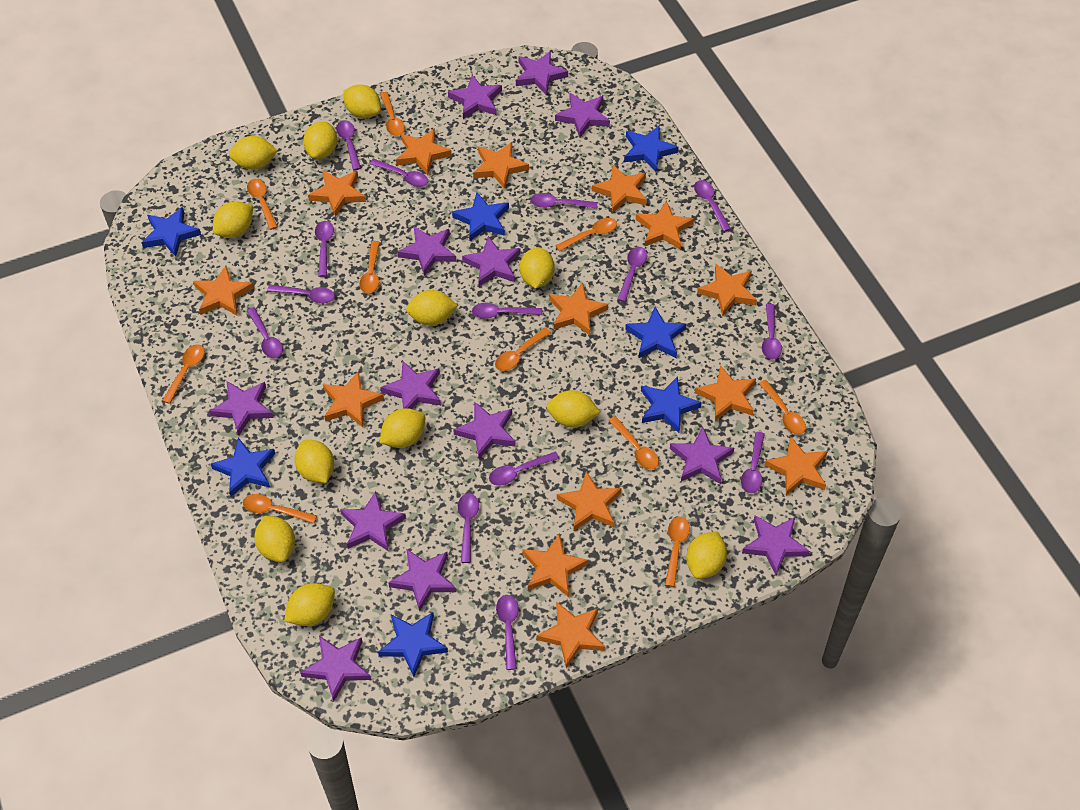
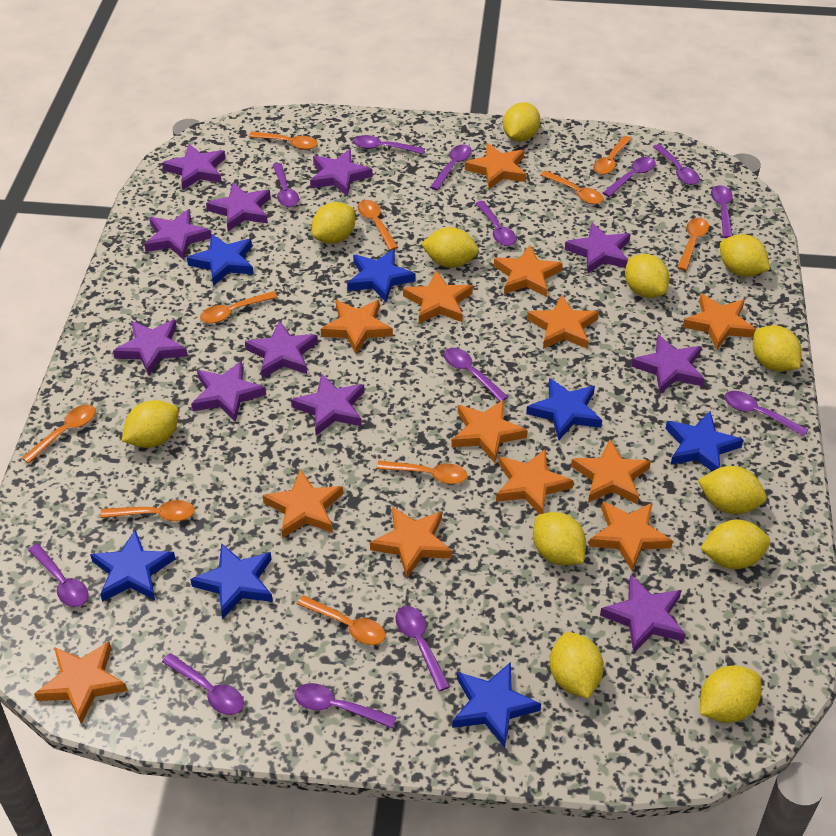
orange star: [193,266,254,316] [308,170,366,217] [323,371,384,427] [396,128,452,175] [473,142,529,189] [522,533,588,597] [537,602,605,668] [549,283,608,335] [557,471,622,531] [592,165,647,212] [636,201,694,250] [695,365,756,421] [697,264,757,316] [764,437,828,495] = 14 -> [34,641,128,724] [263,469,343,538] [321,300,393,355] [370,506,452,578] [403,270,473,324] [451,399,528,463] [465,143,526,189] [494,245,563,297] [496,449,574,514] [527,294,599,349] [571,439,651,504] [589,502,673,571] [683,294,756,350] = 13
purple spoon: [247,307,283,358] [267,285,335,303] [315,221,334,277] [336,120,361,170] [370,159,428,187] [458,493,479,563] [472,302,542,319] [489,452,559,486] [496,595,519,670] [530,193,597,209] [617,247,647,302] [694,180,731,232] [741,432,765,493] [762,304,782,360] = 14 -> [28,544,88,607] [162,653,244,715] [273,163,299,207] [294,683,397,728] [353,135,425,154] [396,606,450,692] [430,144,472,190] [444,348,508,401] [475,201,516,246] [603,157,656,197] [653,144,700,185] [711,185,733,238] [724,391,808,436] = 13
purple star: [209,381,273,435] [301,636,371,702] [340,491,406,551] [380,361,441,409] [388,549,456,611] [398,227,456,276] [448,75,502,119] [453,401,516,459] [462,236,521,287] [516,51,568,95] [555,93,610,138] [670,427,734,484] [742,515,810,575] = 13 -> [113,319,188,376] [144,209,211,260] [162,144,225,190] [191,361,266,422] [206,183,271,231] [245,320,318,378] [291,373,364,436] [310,149,373,196] [565,223,631,274] [600,574,686,653] [631,335,704,394] = 11

